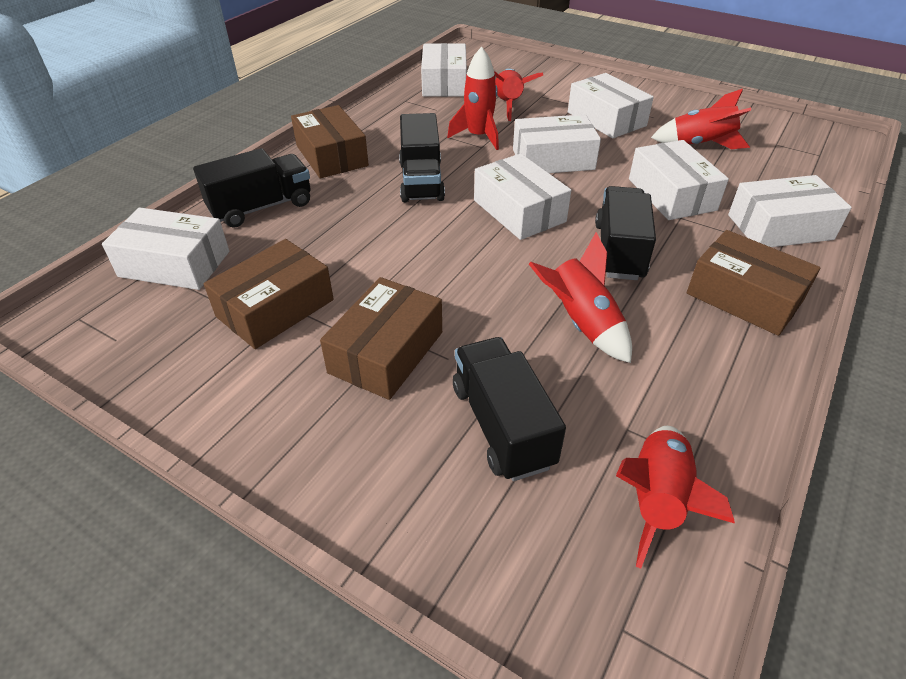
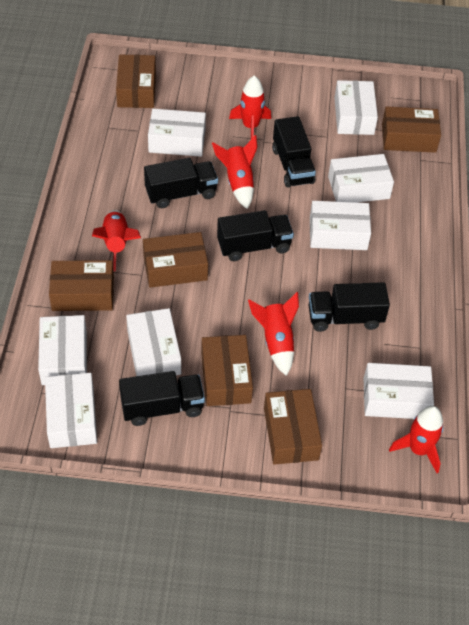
black truck: [193,148,311,228] [399,113,445,202] [453,337,566,481] [595,186,656,280] = 4 -> [119,371,205,426] [144,158,218,208] [217,210,294,261] [272,116,316,188] [308,282,390,332] = 5
brown box: [204,239,334,349] [291,105,369,178] [320,277,442,400] [687,230,821,336] = 4 -> [49,260,114,311] [116,55,156,108] [143,232,208,288] [201,335,253,406] [264,389,322,465] [382,107,441,153] = 6
white box: [102,207,229,290] [421,43,467,97] [474,153,571,240] [513,114,601,173] [568,73,654,138] [629,140,729,220] [728,175,852,247] = 7 -> [38,315,87,385] [45,373,97,448] [126,308,181,376] [148,109,206,157] [310,201,371,250] [328,154,394,203] [335,80,378,135] [363,363,434,419] = 8

